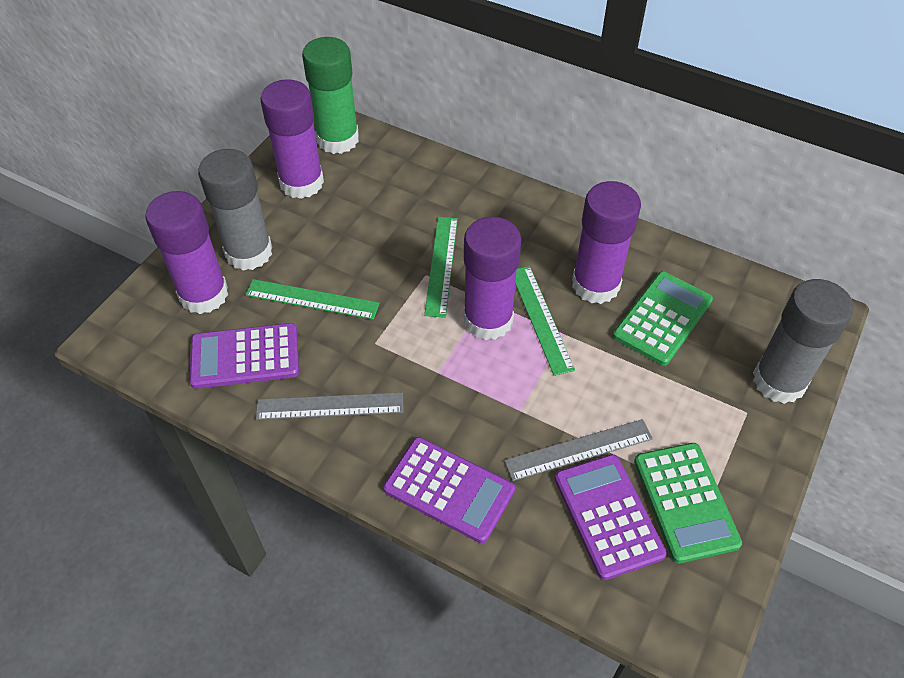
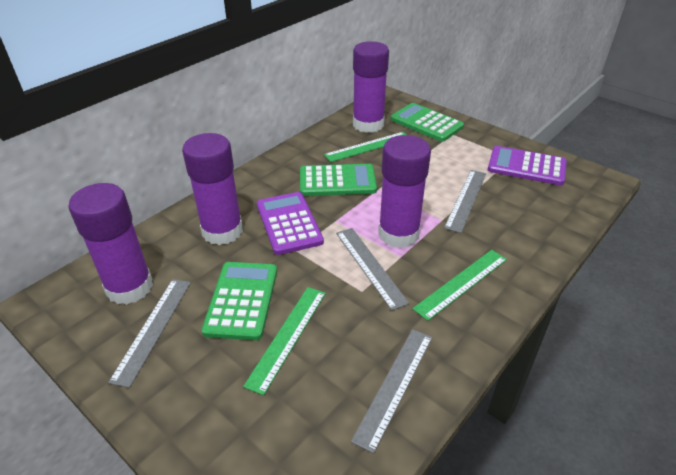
green calculator: [613,271,713,366] [634,443,742,563] = 2 -> [201,262,277,340] [300,164,377,196] [391,103,464,142] = 3
green glue stick: [302,37,359,154] = 1 -> none = 0
grey glue stick: [198,149,272,271] [753,279,853,404] = 2 -> none = 0
grey ruler: [256,393,403,420] [504,419,653,481] = 2 -> [108,279,191,388] [336,228,409,311] [351,329,432,454] [444,170,486,233] = 4
purple calculator: [189,323,299,389] [383,437,515,543] [555,454,667,580] = 3 -> [257,192,324,255] [488,146,567,185] = 2

